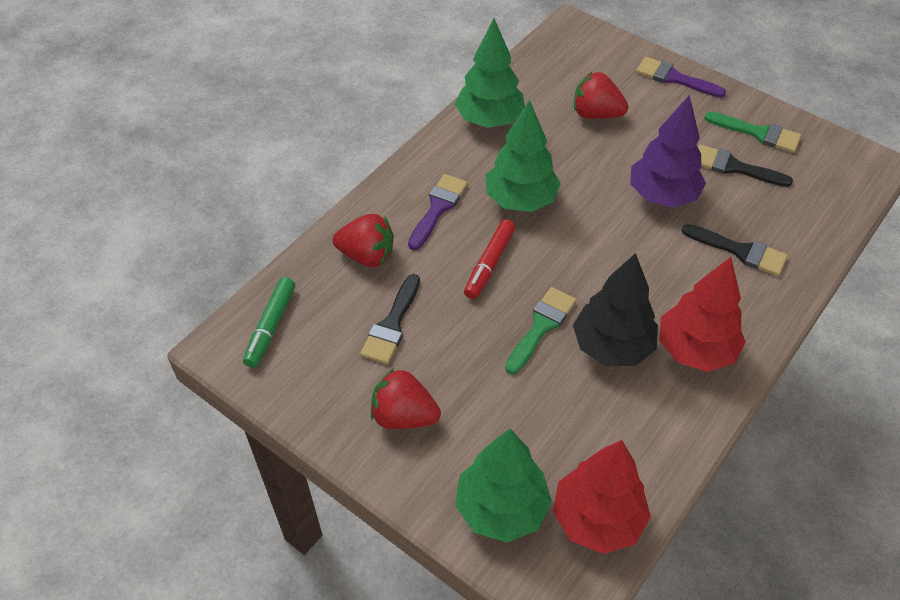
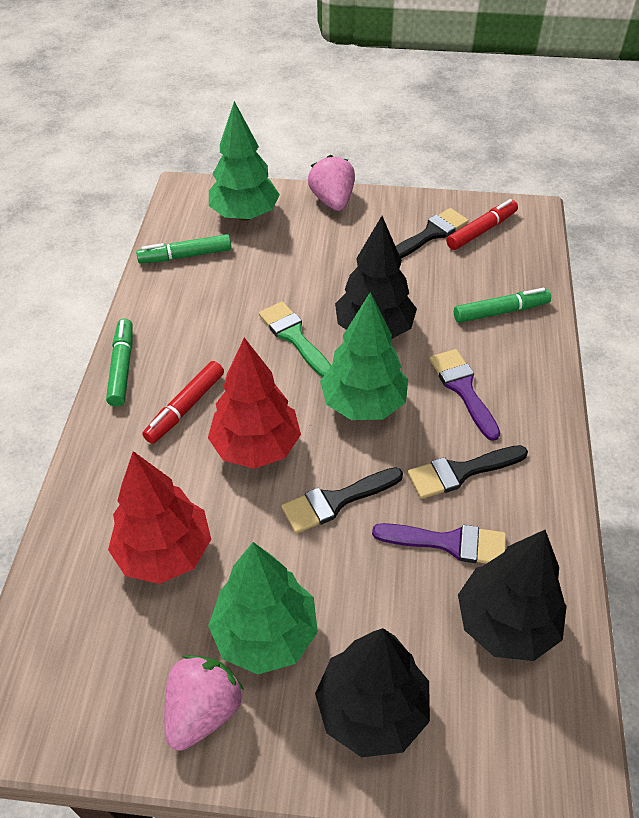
black tree: [573,253,658,366] = 1 -> [315,628,430,757] [335,216,417,339] [458,530,567,661] = 3
green brush: [505,287,576,374] [705,112,801,153] = 2 -> [259,301,331,377] = 1
green marker: [243,277,295,368] = 1 -> [106,319,132,407] [136,234,231,264] [454,288,551,323] = 3
pink strawberry: none = 0 -> [164,655,244,751] [308,155,355,211] = 2
purple tree: [630,95,706,208] = 1 -> none = 0
red marker: [464,219,516,299] = 1 -> [142,361,224,444] [446,199,518,250] = 2
red strawberry: [333,214,394,267] [371,368,441,429] [574,72,628,119] = 3 -> none = 0

